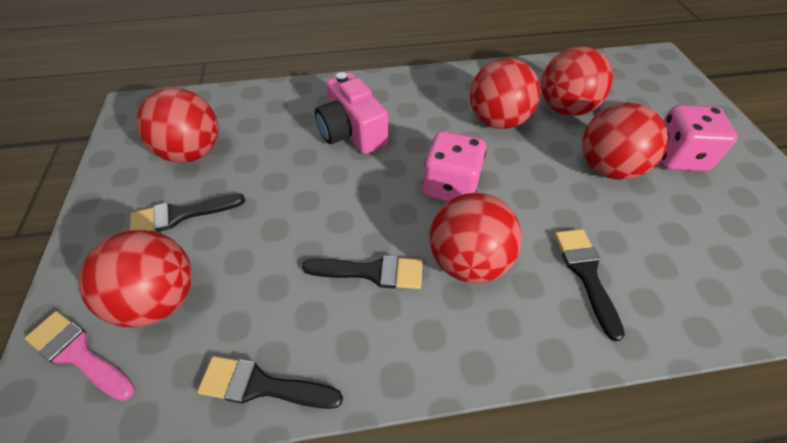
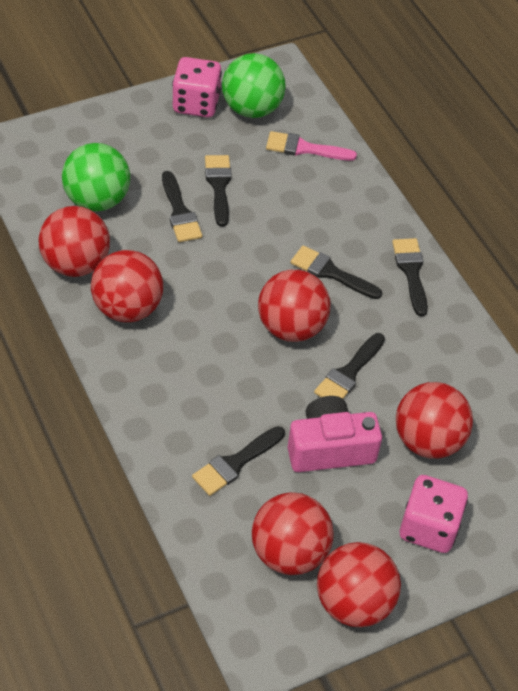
black brush: [130,193,245,232] [197,356,343,409] [302,255,423,289] [554,229,625,341] = 4 -> [162,171,202,242] [192,426,285,496] [205,155,232,227] [291,245,382,299] [314,333,385,399] [392,238,428,316] = 6
green ball: none = 0 -> [62,143,130,211] [222,53,286,118] = 2

